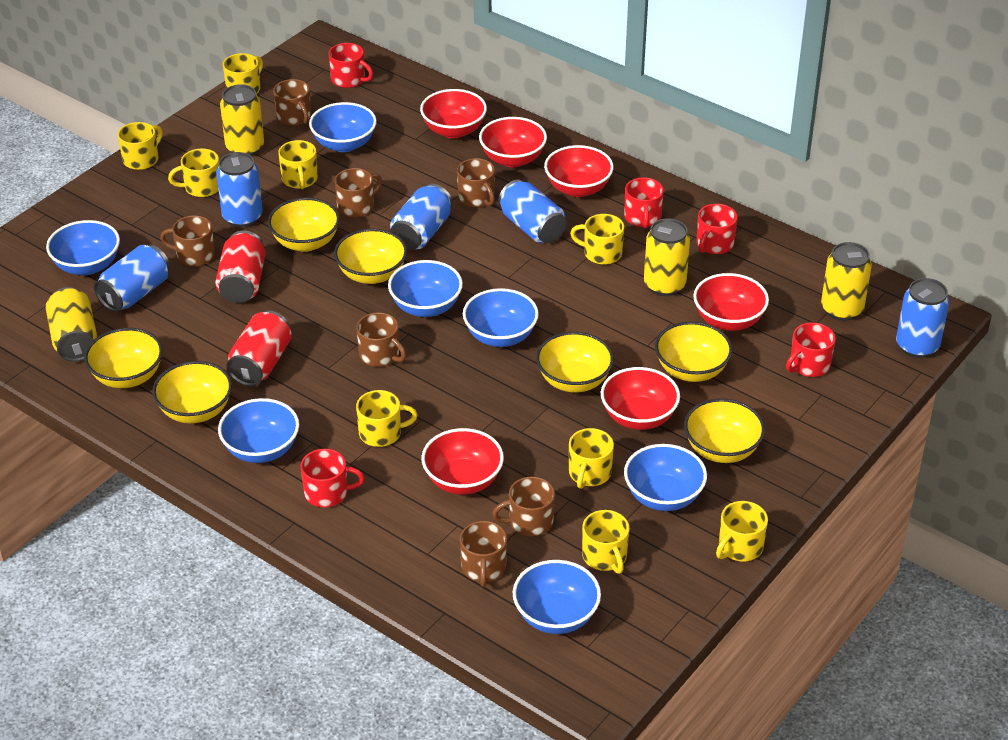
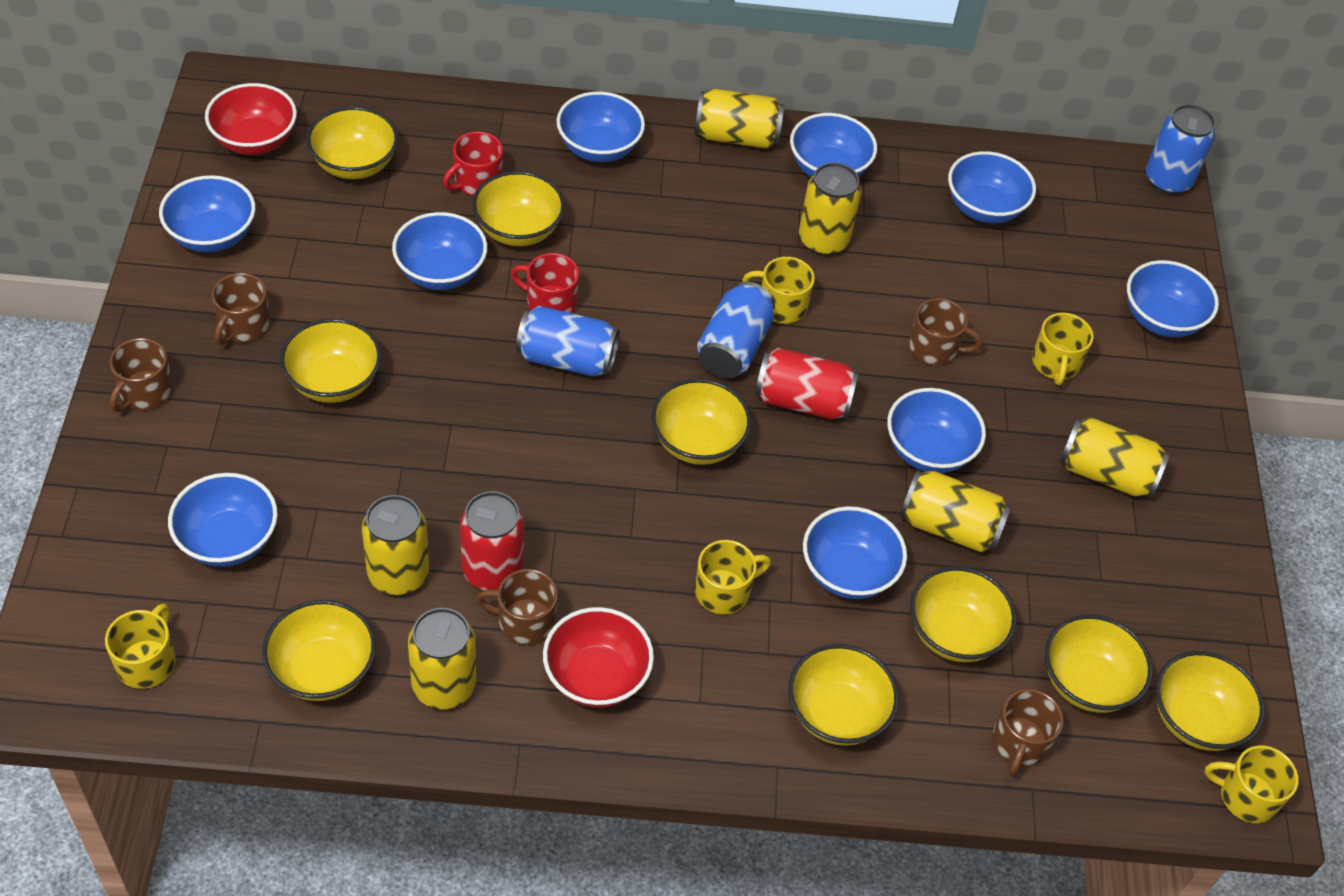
blue bowl: [46,220,120,275] [218,398,299,463] [309,102,377,152] [388,260,463,317] [463,288,539,347] [513,560,601,634] [624,444,707,511] = 7 -> [159,175,255,253] [168,473,278,567] [392,212,487,290] [556,92,645,162] [790,113,877,177] [803,506,907,599] [887,388,986,473] [948,151,1036,223] [1127,260,1219,337] = 9
blue can: [94,245,170,312] [216,152,263,227] [390,184,452,250] [498,180,566,243] [896,278,950,358] = 5 -> [516,306,620,377] [697,282,775,379] [1146,104,1216,195] = 3
brown mug: [160,215,215,266] [273,79,311,126] [335,168,382,217] [356,312,406,367] [457,158,495,207] [460,521,507,587] [492,477,555,536] = 7 -> [110,338,173,412] [212,273,270,345] [476,569,558,645] [909,298,982,366] [992,689,1063,776] = 5
red bowl: [420,89,487,138] [422,428,504,495] [479,117,547,167] [544,145,614,197] [601,367,680,430] [693,273,769,331] = 6 -> [205,83,297,155] [543,607,654,708] = 2
red mug: [300,449,365,507] [329,43,373,88] [624,177,664,228] [697,204,738,254] [786,323,836,377] = 5 -> [443,132,503,196] [511,253,579,313] = 2
yellow bowl: [84,328,163,388] [152,361,232,423] [268,197,340,252] [334,228,407,284] [536,332,614,392] [655,321,732,382] [684,398,765,463] = 7 -> [262,600,376,701] [280,318,381,403] [307,106,398,179] [472,171,565,246] [651,379,751,465] [789,644,899,746] [910,566,1016,662] [1045,615,1152,713] [1155,651,1264,751] = 9
yellow can: [46,287,97,362] [220,84,264,156] [644,218,690,296] [821,242,872,321] = 4 -> [362,495,429,595] [408,608,476,709] [695,89,784,149] [799,162,861,256] [900,470,1011,552] [1060,417,1170,498] = 6
yellow mug: [118,122,163,170] [168,149,219,197] [223,53,263,94] [278,140,318,189] [356,390,417,447] [569,428,614,489] [570,214,624,265] [582,510,630,574] [716,501,768,561] = 9 -> [105,603,176,689] [695,540,771,614] [742,257,815,323] [1032,313,1094,385] [1205,745,1299,823] = 5

